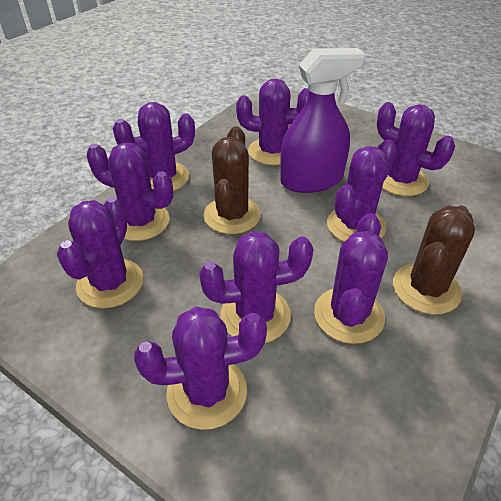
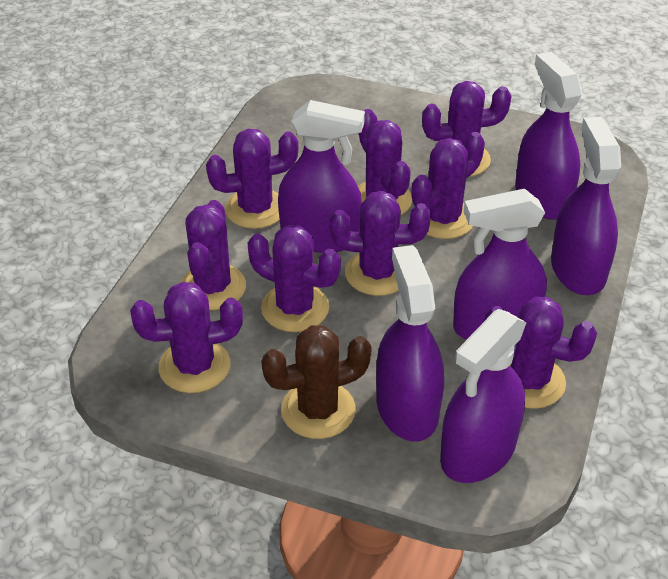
brown cactus: [204,126,261,234] [393,206,475,315] = 2 -> [261,325,372,439] = 1
purple spray bottle: [280,48,366,193] = 1 -> [278,100,365,253] [376,245,444,442] [440,309,527,483] [453,188,547,340] [515,52,583,220] [551,117,621,295] = 6

